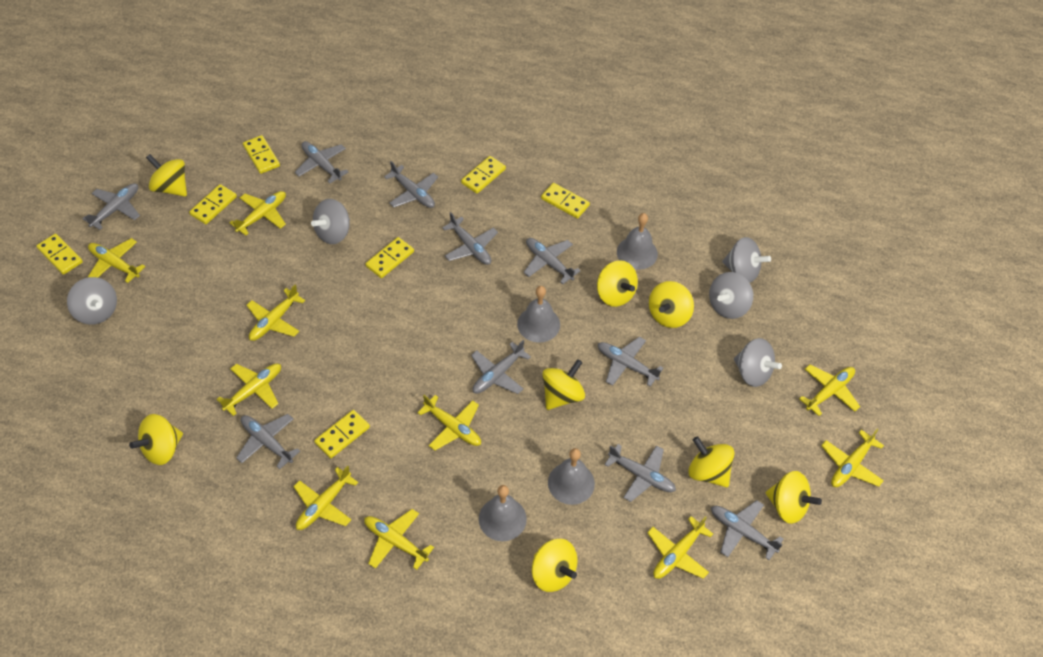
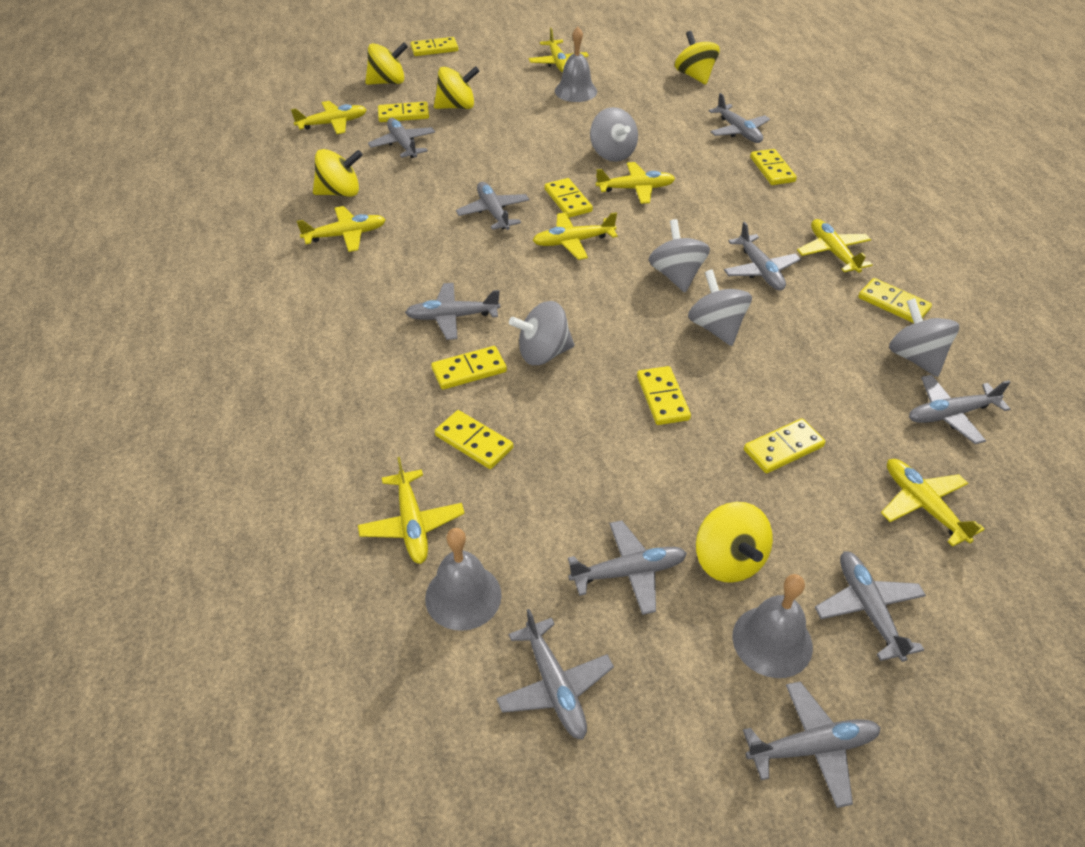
grey bell: [479,485,527,541] [517,286,560,343] [548,448,595,505] [617,213,658,270] = 4 -> [425,528,502,631] [555,27,597,102] [732,574,813,678] = 3
yellow domino: [36,234,83,275] [189,184,237,224] [243,135,280,174] [314,410,370,458] [365,237,414,278] [461,156,506,194] [541,183,590,219] = 7 -> [378,102,429,122] [410,37,458,56] [431,346,507,390] [435,410,513,469] [545,178,593,218] [637,366,691,425] [744,418,825,473] [750,149,797,185] [858,278,932,323] = 9
yellow plane: [87,238,146,283] [216,363,281,416] [229,191,286,236] [246,285,305,341] [293,466,358,530] [364,509,434,570] [417,395,481,450] [647,516,713,579] [799,365,860,416] [821,429,884,487] = 10 -> [291,101,367,134] [297,206,386,252] [358,457,465,564] [529,28,589,72] [532,212,618,260] [596,162,675,204] [797,219,873,273] [881,459,985,547] = 8
yellow spinning top: [129,414,183,465] [146,154,187,197] [532,539,578,592] [542,359,585,410] [597,260,638,307] [649,281,694,328] [688,436,734,488] [766,471,822,524] = 8 -> [313,149,363,197] [365,42,408,85] [434,66,479,109] [675,31,720,85] [696,502,773,583] = 5

